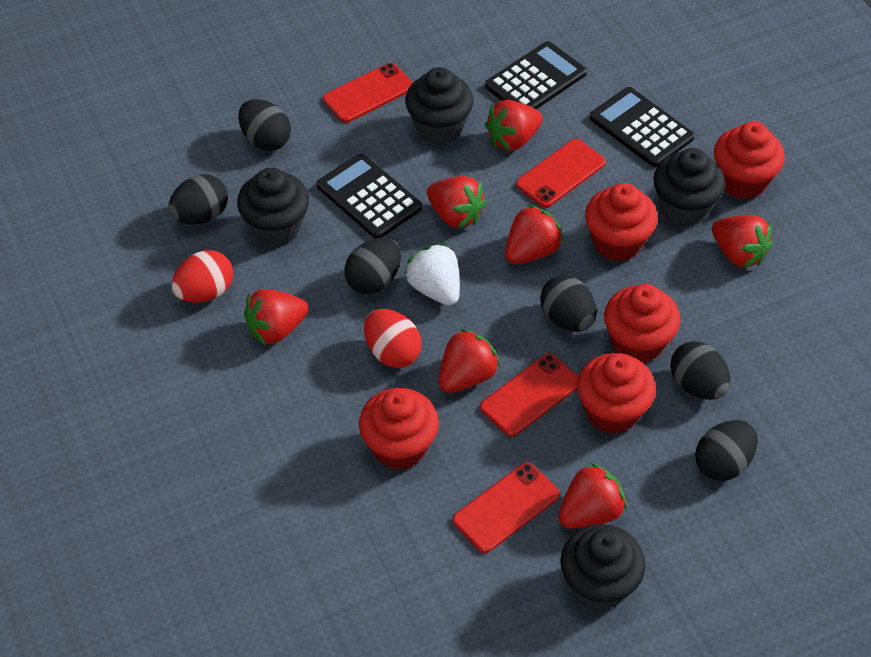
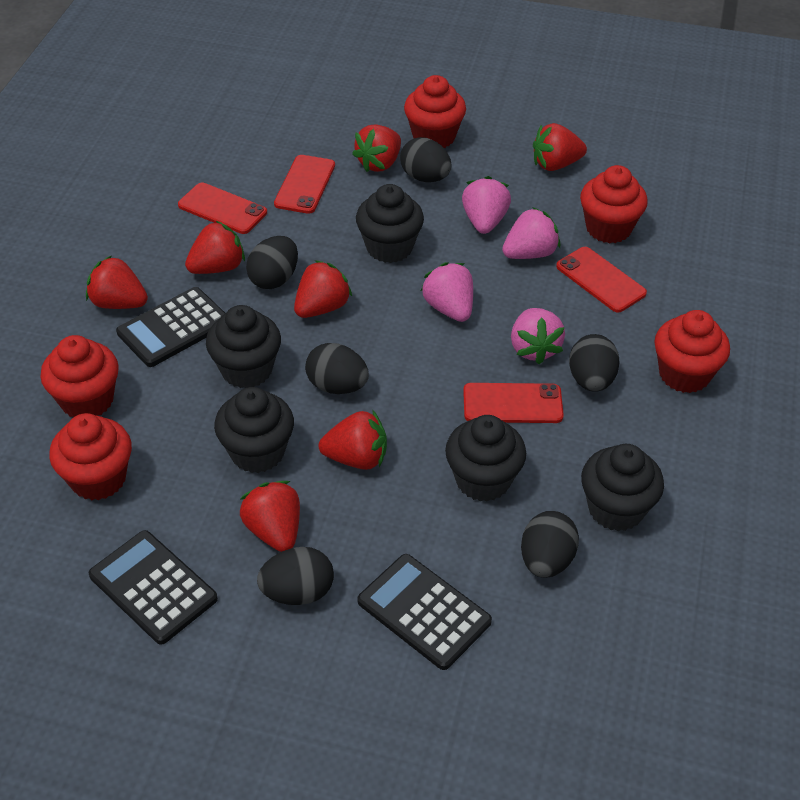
black cupcake: [237,168,309,246] [405,67,473,144] [560,524,646,611] [653,148,725,226] = 4 -> [206,305,281,388] [214,387,294,473] [356,184,424,263] [445,415,526,502] [581,444,664,531] = 5
pink strawberry: none = 0 -> [421,262,473,322] [462,176,511,234] [502,207,560,259] [511,308,565,364] = 4
red egg: [172,250,233,303] [364,309,422,368] = 2 -> none = 0
white strawberry: [404,243,460,305] = 1 -> none = 0

